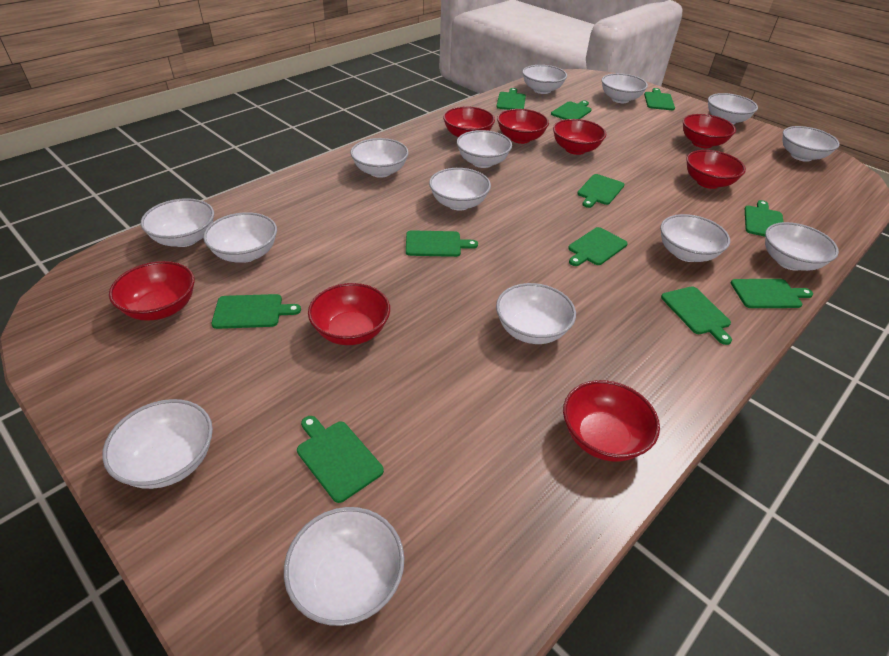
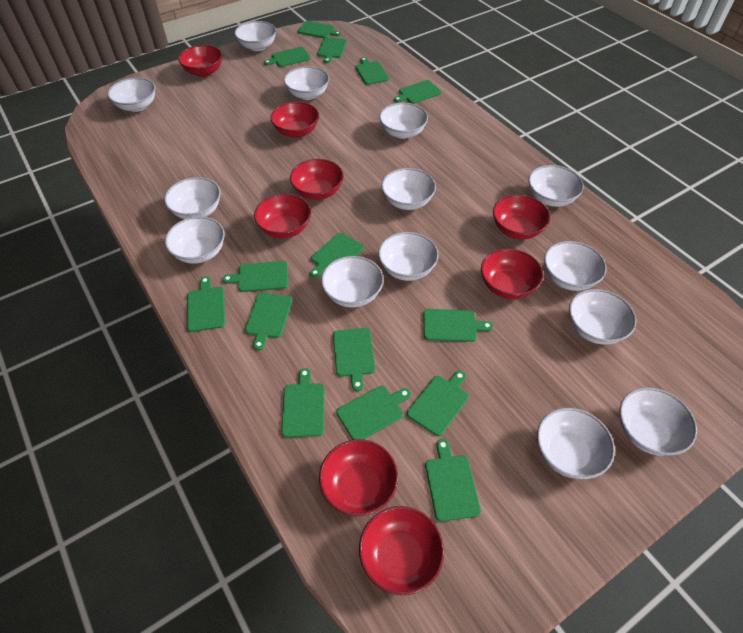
green cutting board: [211,294,301,329] [297,416,384,503] [406,230,478,257] [496,88,526,110] [551,100,592,120] [568,227,628,266] [577,174,624,208] [644,88,675,110] [661,286,732,345] [731,279,813,308] [745,200,783,237] = 11 -> [187,276,225,332] [222,261,288,292] [245,293,292,351] [264,47,311,67] [282,368,325,437] [297,21,341,38] [310,233,364,278] [318,37,347,63] [333,328,376,391] [336,386,411,440] [355,57,389,85] [394,80,441,104] [407,371,469,436] [423,309,493,342] [425,439,481,522] = 15

